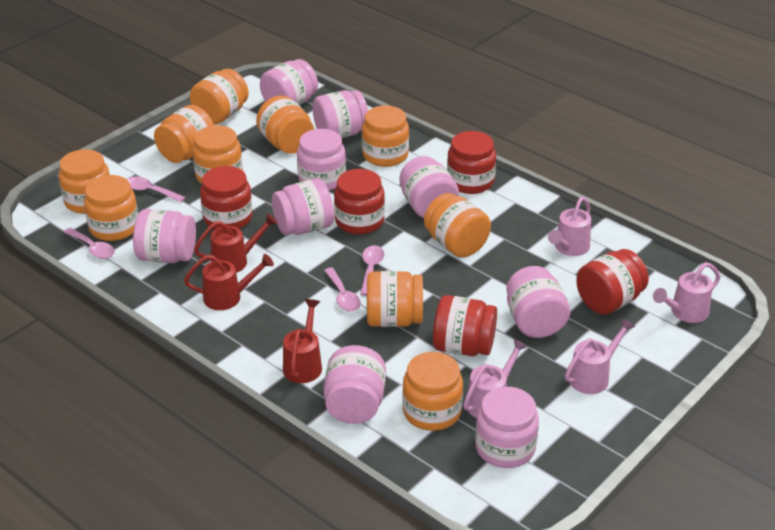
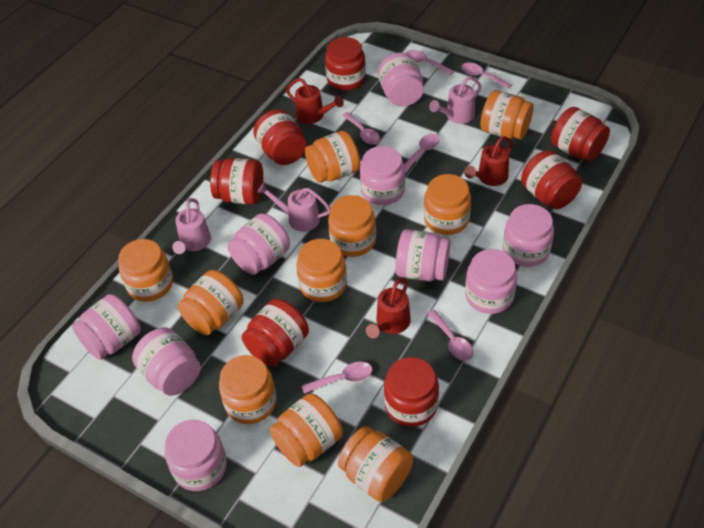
pink spoon: [64,228,115,259] [127,176,185,202] [324,268,361,312] [360,245,384,296] = 4 -> [302,362,372,394] [342,112,380,145] [404,134,440,173] [406,50,454,75] [427,310,474,361] [461,63,512,89] = 6
pink watering can: [463,339,528,418] [548,197,591,256] [565,317,636,394] [653,262,720,323] = 4 -> [172,198,211,254] [257,182,331,232] [429,76,481,124] = 3
red jar: [200,166,252,229] [334,169,385,234] [433,295,497,356] [447,131,496,194] [576,249,649,315] = 5 -> [210,158,263,204] [241,299,309,366] [253,109,306,165] [325,37,366,91] [384,357,439,427] [521,150,582,209] [551,107,610,161] = 7

